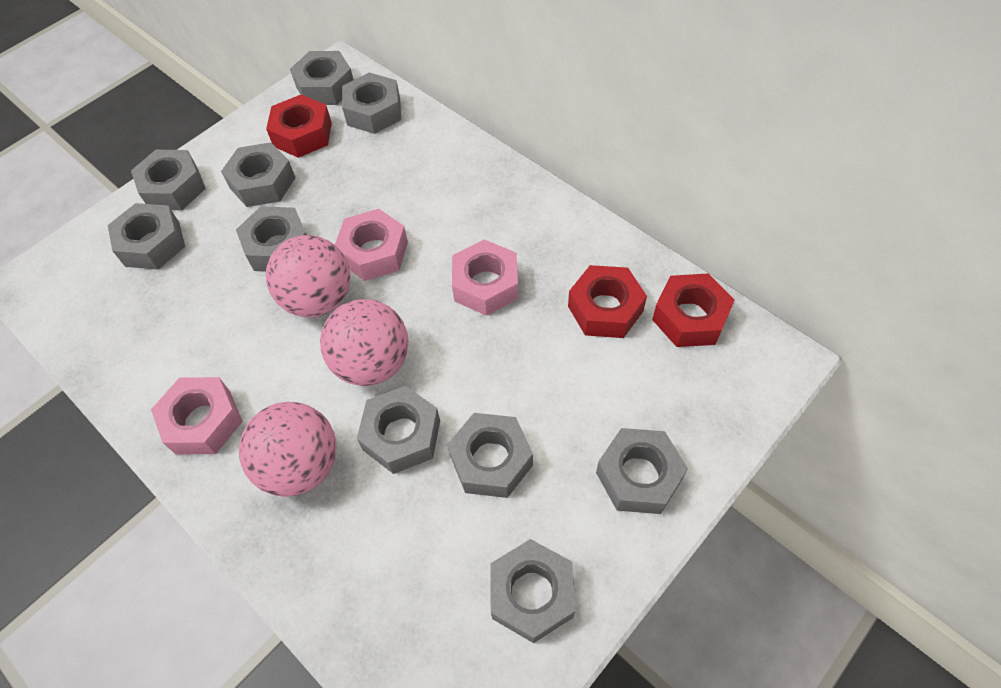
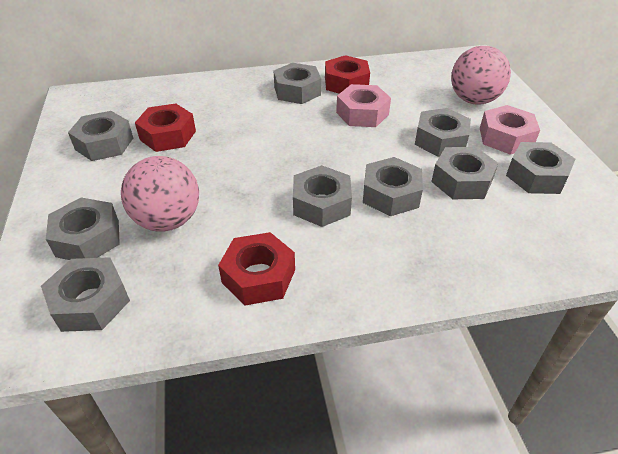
grey nut: [108,203,185,269] [131,150,206,210] [221,142,296,207] [236,206,307,272] [290,51,354,105] [342,73,401,134] [357,386,440,474] [447,413,533,498] [490,539,575,643] [596,428,688,514] = 10 -> [41,257,130,332] [46,198,120,260] [68,111,133,161] [273,63,321,104] [293,165,352,227] [363,157,423,216] [415,108,471,157] [431,147,498,199] [506,142,575,194] = 9
pink ball: [239,402,336,497] [266,235,350,317] [320,299,409,386] = 3 -> [121,156,199,232] [451,46,511,105] = 2
pink nut: [151,377,243,454] [335,209,408,281] [452,239,518,316] = 3 -> [336,84,391,127] [480,105,540,155] = 2

